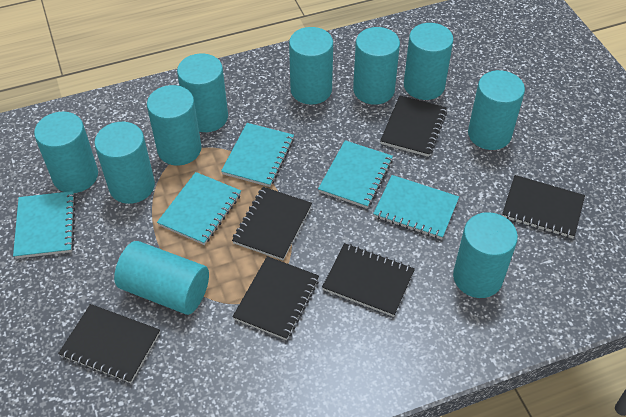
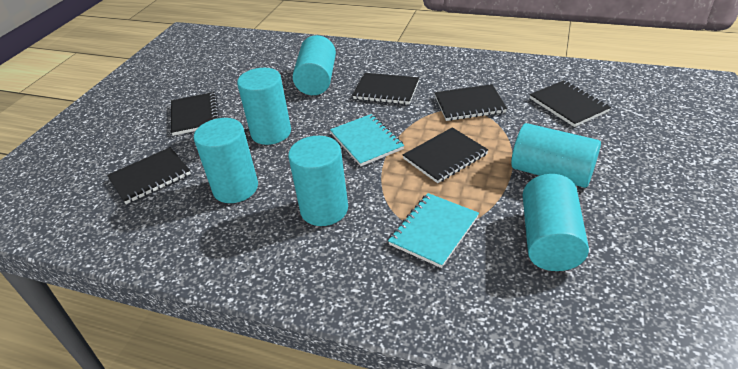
turquoise cylinder: [34,112,98,193] [94,122,155,204] [114,241,209,315] [147,85,202,166] [177,53,228,132] [289,27,333,105] [353,27,400,105] [404,23,453,100] [453,212,518,298] [468,70,525,150] = 10 -> [194,118,258,203] [237,68,291,145] [288,136,348,226] [293,35,336,95] [511,123,601,188] [523,174,589,271] = 6
turquoise notebook: [13,191,76,259] [157,172,241,245] [221,123,294,187] [318,140,393,208] [373,175,459,240] = 5 -> [330,114,404,166] [388,193,479,268] = 2

